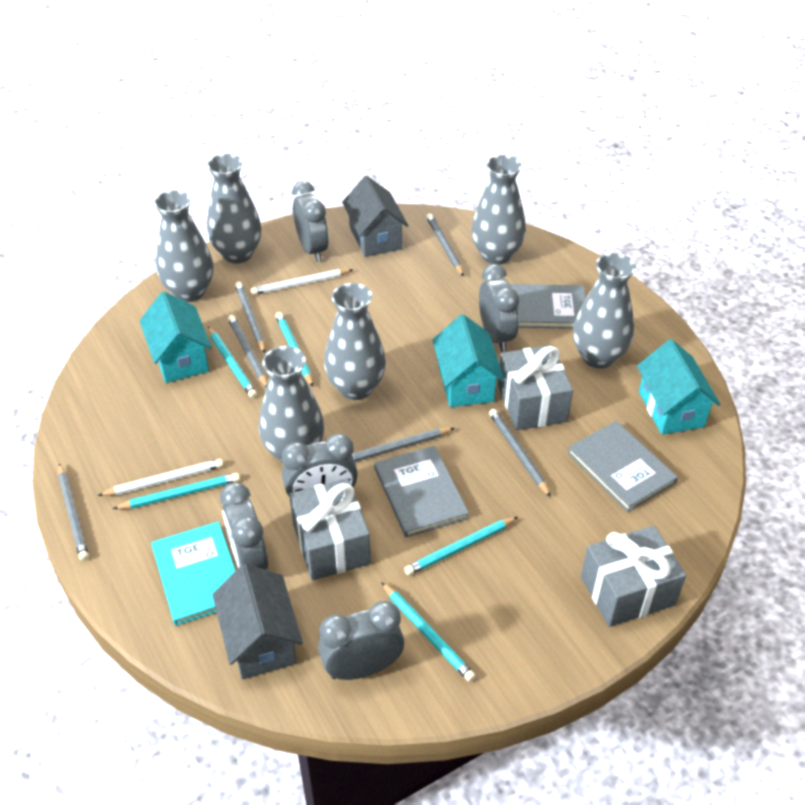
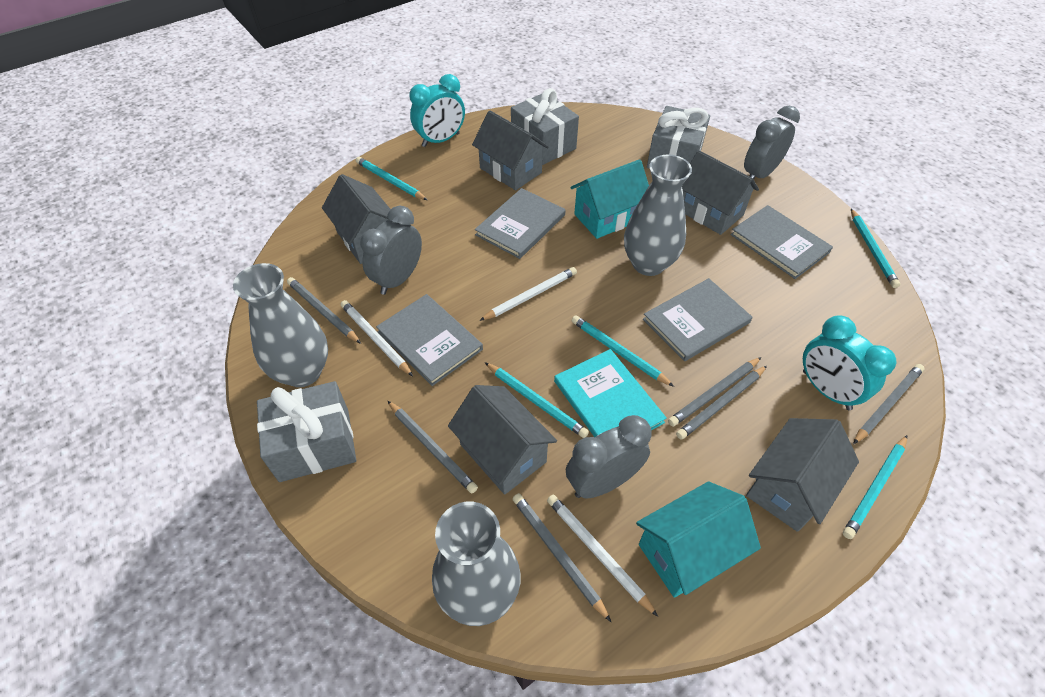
grey book: [374,446,469,537] [510,284,586,329] [567,421,678,512] = 3 -> [376,294,483,386] [475,188,566,259] [643,278,752,361] [730,205,833,279] = 4
grey clock: [220,482,268,570] [282,433,358,496] [292,181,329,262] [318,601,404,680] [479,264,519,352] = 5 -> [360,206,422,295] [566,415,652,498] [744,106,800,179] = 3
grey house: [213,564,303,679] [342,176,408,257] = 2 -> [322,174,391,264] [448,385,557,495] [472,111,549,190] [682,150,759,235] [746,418,859,532] = 5
grey vase: [153,190,213,302] [207,154,262,264] [259,346,324,463] [324,283,386,400] [471,155,526,265] [573,253,636,369] = 6 -> [233,263,328,387] [432,501,521,626] [624,154,692,276] = 3
turquoise clock: none = 0 -> [410,74,465,147] [803,315,896,410] = 2
turquoise house: [140,292,212,383] [432,314,504,407] [637,339,720,435] = 3 -> [570,159,649,239] [636,481,761,598] = 2
white pencil: [97,459,223,496] [251,269,353,295] = 2 -> [341,300,413,376] [479,267,577,321] [547,494,658,617] = 3

